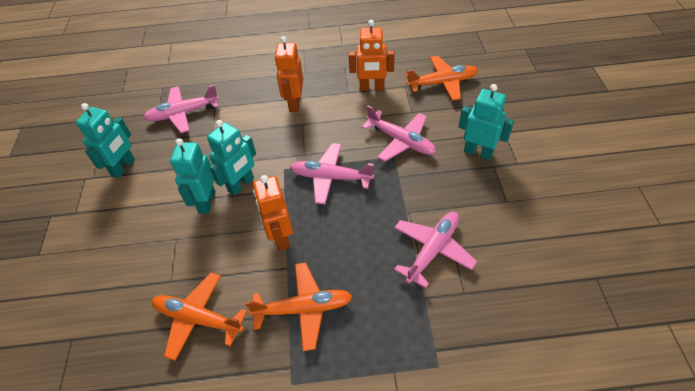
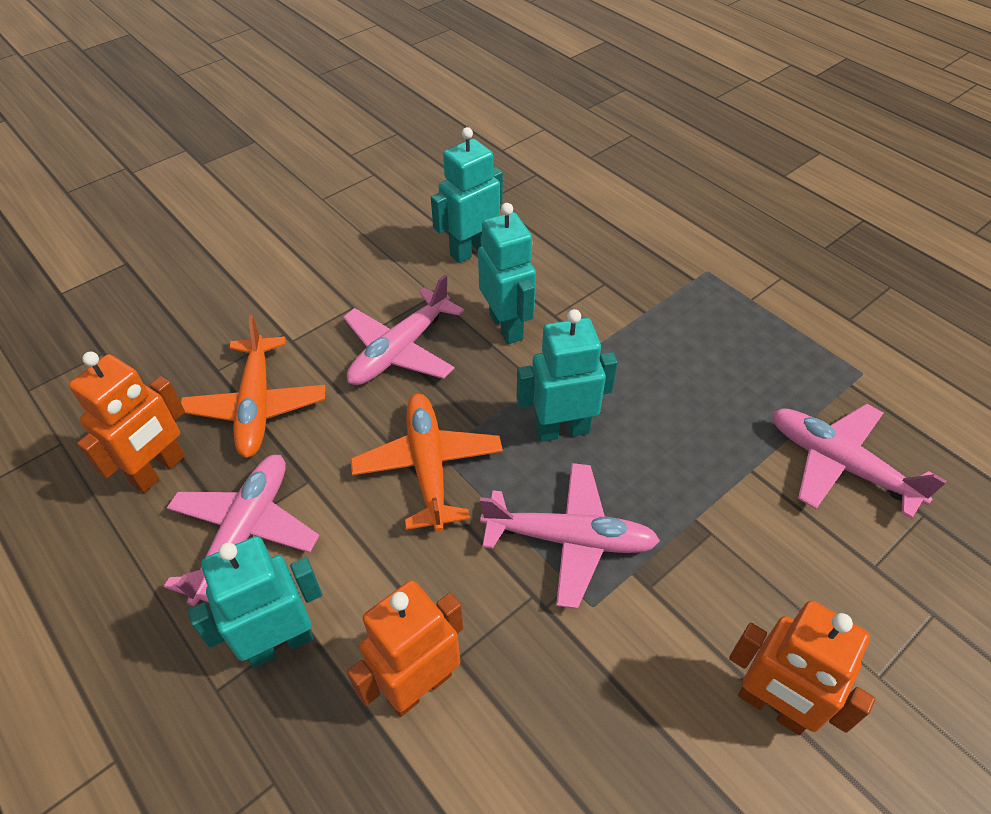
orange plane: [152,273,247,361] [245,263,353,351] [406,56,478,101] = 3 -> [181,315,325,458] [350,394,503,532] = 2

